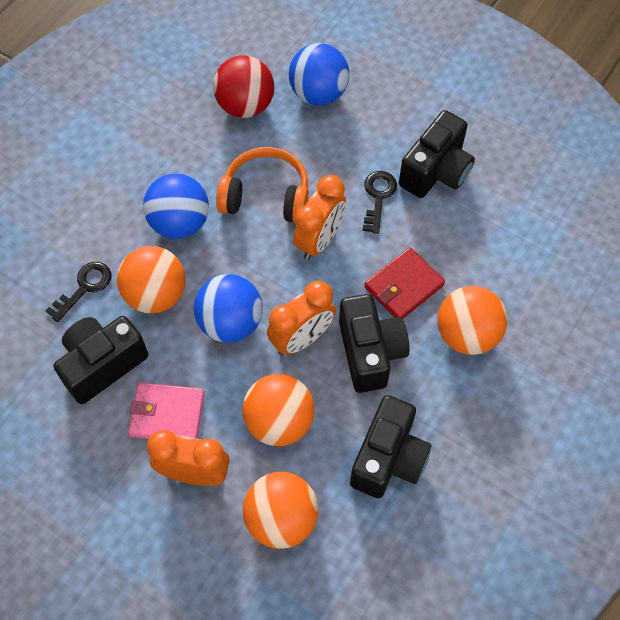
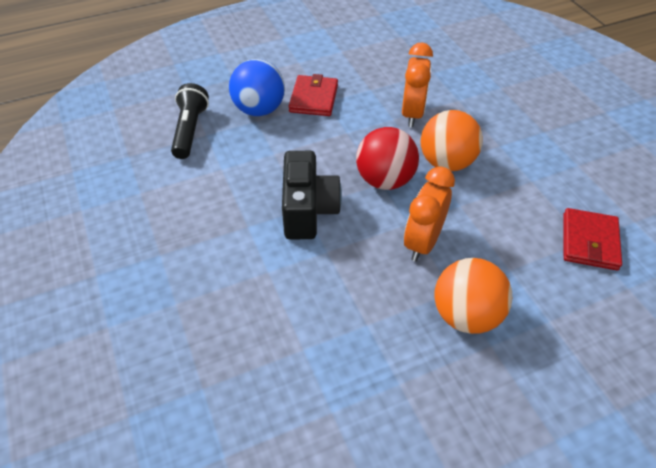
black camera: [54,316,148,404] [339,294,409,393] [350,395,431,498] [399,110,475,198] = 4 -> [282,151,342,240] = 1
black flashlight: none = 0 -> [171,83,209,159] = 1
black key: [46,262,111,322] [363,171,397,234] = 2 -> none = 0
blue ball: [143,174,209,239] [194,274,263,343] [289,43,349,105] = 3 -> [229,59,285,116] = 1
orange ball: [117,246,185,314] [242,374,315,446] [243,472,318,549] [437,286,507,355] = 4 -> [421,110,483,171] [434,258,512,334] = 2
orange clock: [147,430,230,486] [267,281,336,355] [293,175,346,260] = 3 -> [402,42,433,127] [404,166,455,262] = 2
orange headphones: [216,147,309,223] = 1 -> none = 0
pink wallet: [128,383,205,439] = 1 -> none = 0
red wallet: [364,247,445,319] = 1 -> [289,74,338,116] [563,208,622,270] = 2

